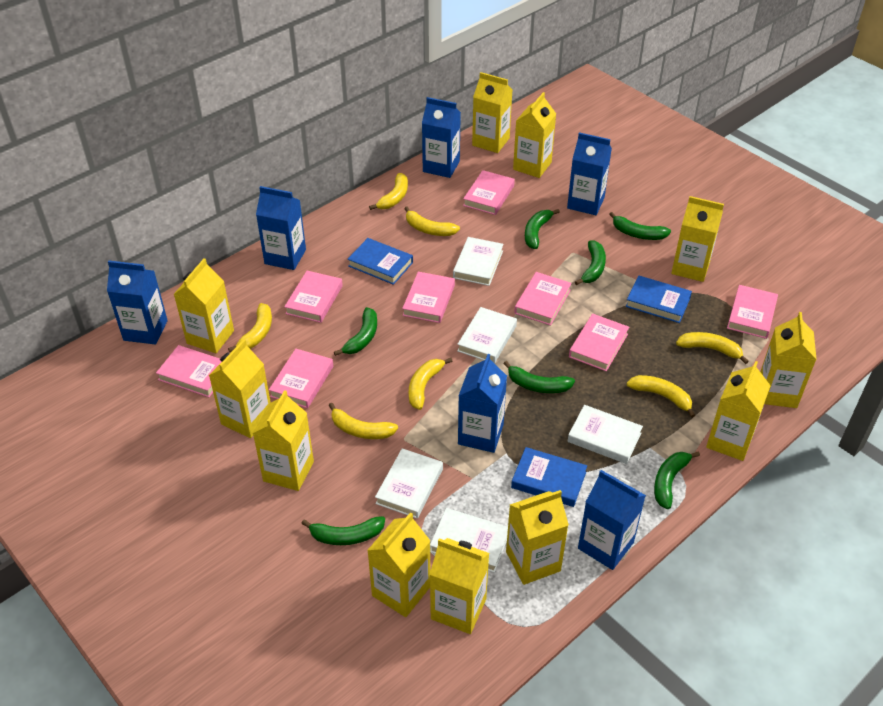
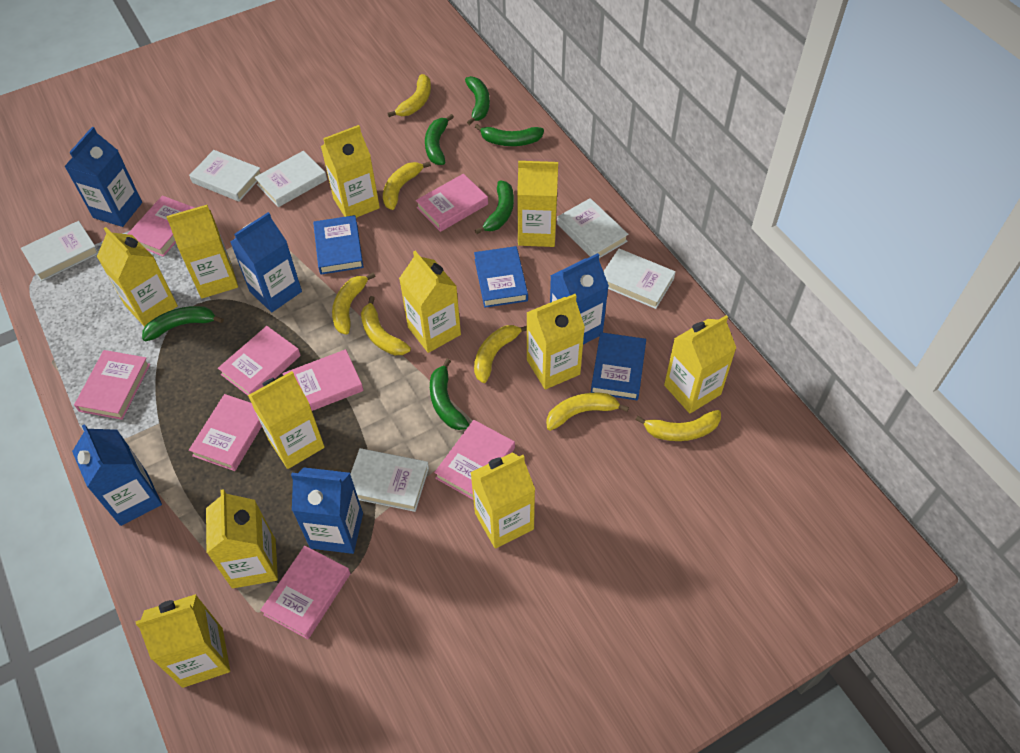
blue carton: [107,260,168,345] [256,186,306,270] [422,97,461,178] [458,354,507,453] [567,132,612,215] [578,470,646,570] = 6 -> [64,127,142,227] [72,424,162,526] [230,212,302,312] [291,467,363,554] [550,253,609,345] = 5
green banana: [301,516,385,545] [334,307,377,356] [503,361,575,393] [525,209,560,249] [575,240,606,285] [609,212,671,240] [654,451,700,509] = 7 -> [142,306,224,341] [425,114,454,165] [430,359,469,430] [465,76,490,125] [475,124,544,146] [475,180,514,234] = 6
white book: [375,448,443,518] [430,508,508,573] [453,237,504,286] [457,307,517,364] [567,405,643,464] = 5 -> [21,221,98,282] [189,150,260,202] [254,151,327,207] [350,448,429,512] [557,198,629,258] [603,249,676,309] = 6

